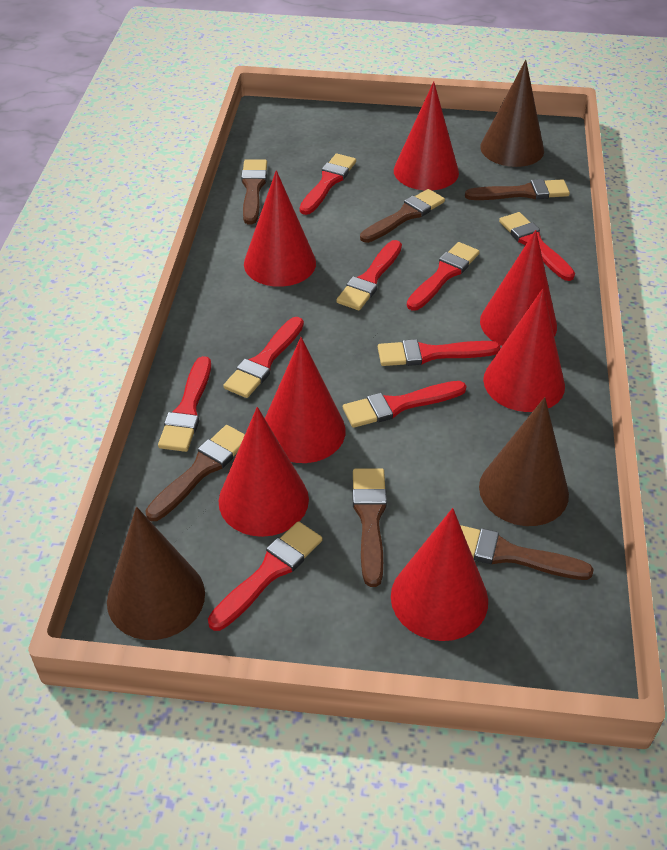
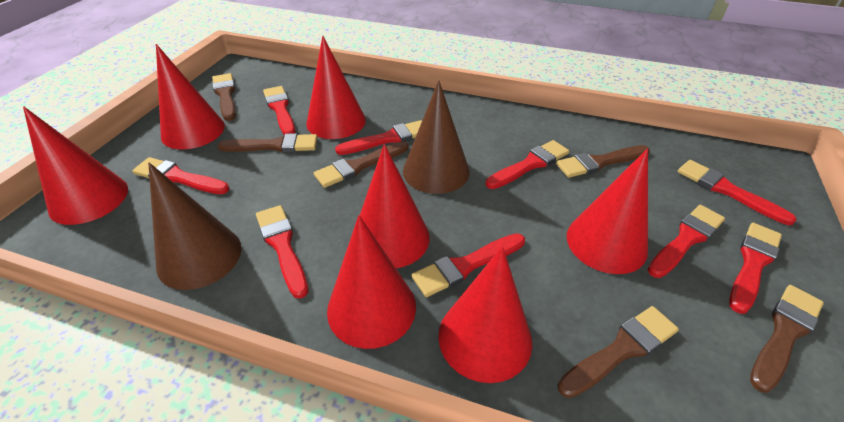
brown cone: [107,507,205,640] [479,397,569,526] [480,60,544,167] = 3 -> [148,162,242,290] [403,80,470,194] = 2

